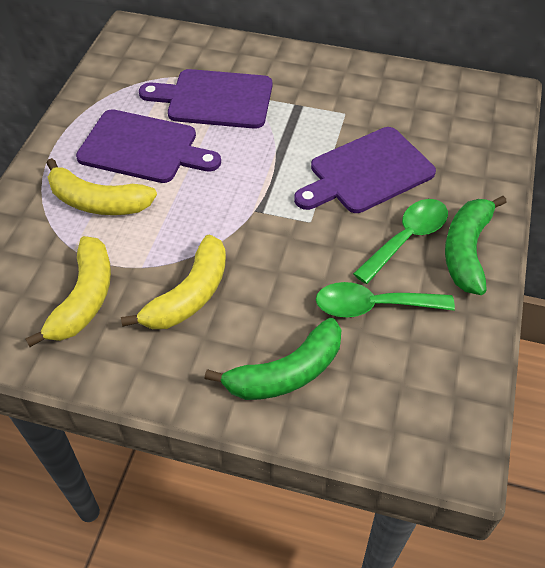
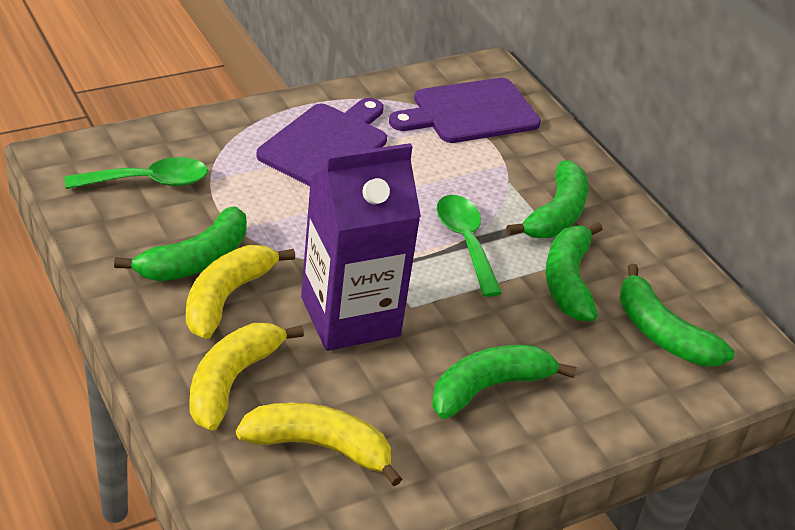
green banana: [204,318,341,400] [445,196,507,295] = 2 -> [114,206,247,281] [432,345,577,419] [506,160,588,238] [545,222,603,321] [619,264,735,367] = 5
purple carton: none = 0 -> [301,143,421,351] = 1
purple cutting board: [76,109,221,183] [139,69,272,129] [294,127,436,213] = 3 -> [256,98,387,186] [389,78,541,143] = 2

